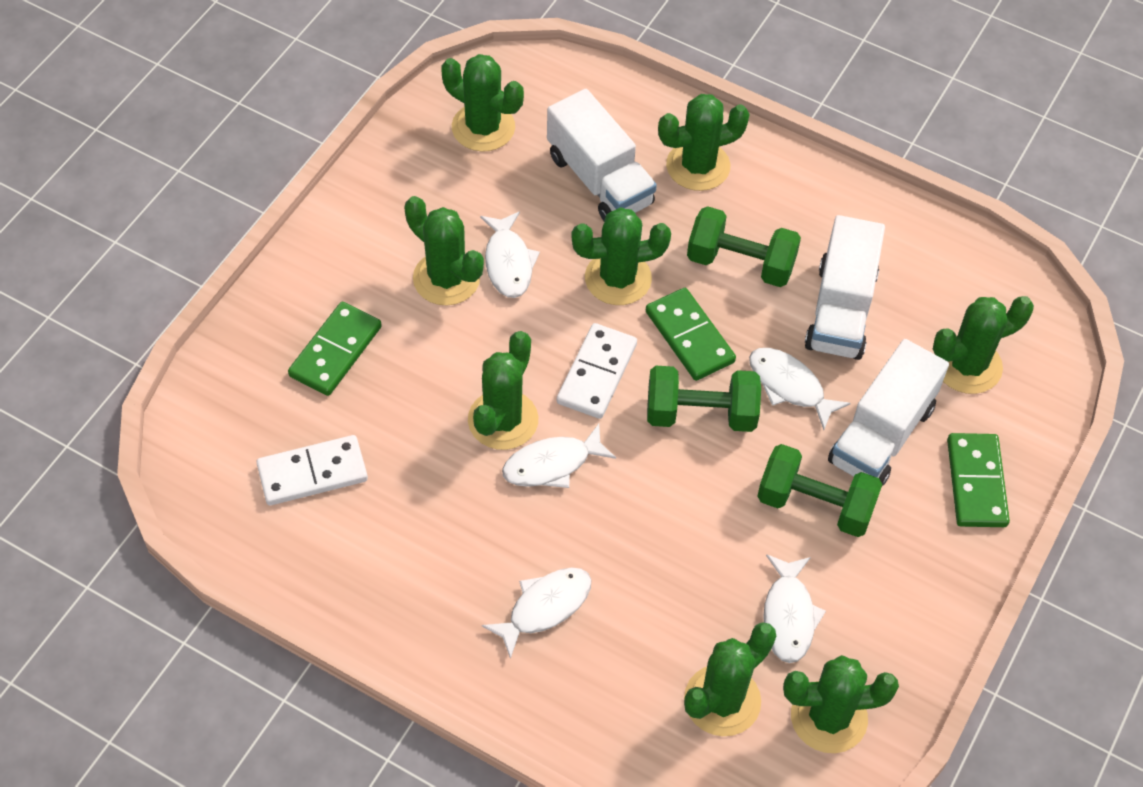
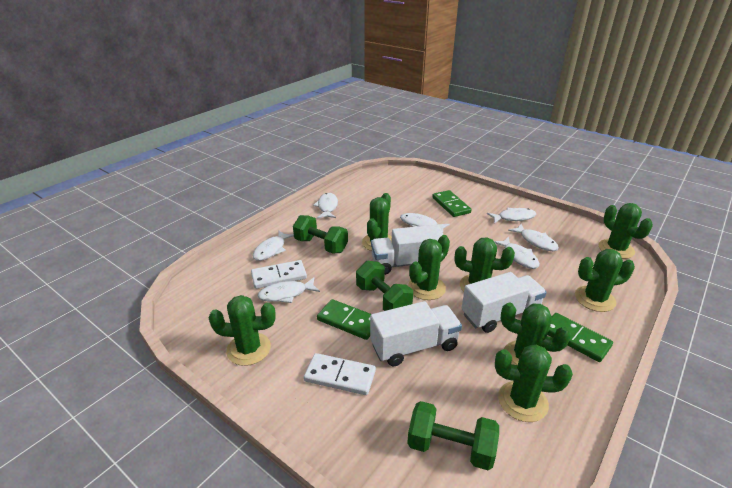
white fish: [480,212,540,298] [482,567,591,659] [502,424,616,488] [749,348,851,430] [763,554,826,663] = 5 -> [253,230,294,261] [257,277,320,303] [313,193,338,218] [400,213,450,232] [487,207,536,224] [494,237,540,269] [508,224,559,251] = 7

